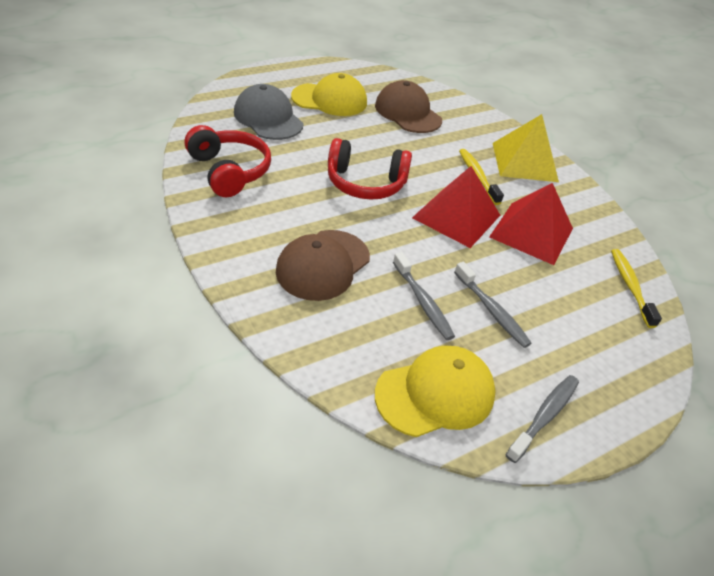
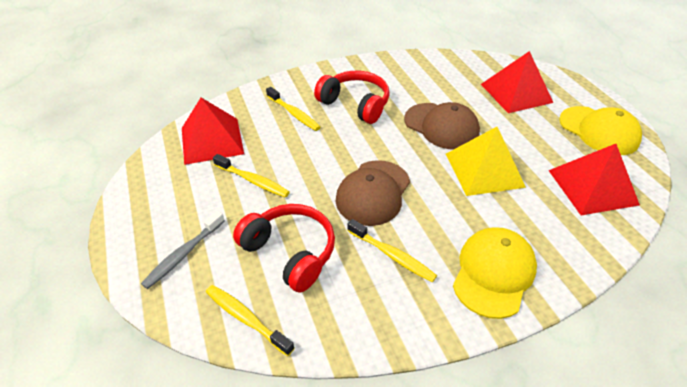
grey cap: [234,84,304,140] = 1 -> none = 0
grey toothbrush: [393,252,455,340] [454,262,532,348] [505,375,579,463] = 3 -> [141,211,225,289] = 1
red pyramid: [412,166,500,248] [489,183,573,265] = 2 -> [182,98,244,165] [481,51,553,113] [548,144,640,215] = 3
yellow toothbrush: [459,149,504,205] [611,249,662,328] = 2 -> [206,285,294,356] [213,154,290,198] [266,87,320,131] [347,219,437,282] = 4

